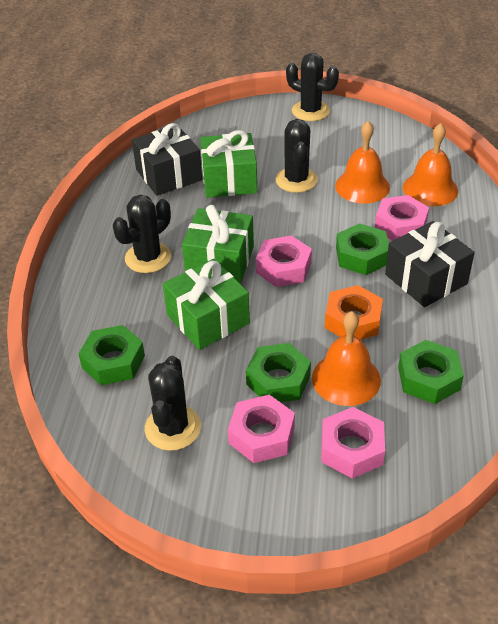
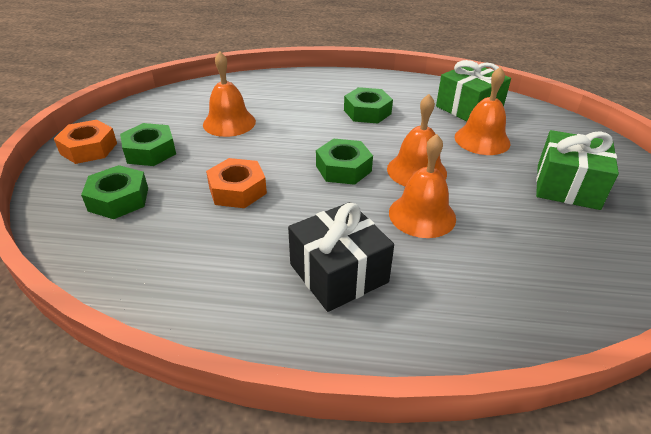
black cactus: [113,195,171,273] [145,356,201,451] [275,119,318,193] [286,53,339,121] = 4 -> none = 0
black gift: [132,123,202,196] [385,221,475,307] = 2 -> [288,202,394,312] = 1
green gift: [163,259,250,350] [182,205,254,283] [200,130,257,198] = 3 -> [436,60,511,122] [536,130,619,210] = 2
orange bell: [312,311,381,406] [335,121,390,204] [403,123,458,206] = 3 -> [203,51,256,137] [387,94,447,186] [389,134,456,238] [455,67,511,155] = 4
orange nut: [325,285,383,340] = 1 -> [54,120,117,164] [206,158,267,208] = 2
pink nut: [228,395,295,463] [256,236,312,287] [321,407,385,479] [375,195,429,241] = 4 -> none = 0

